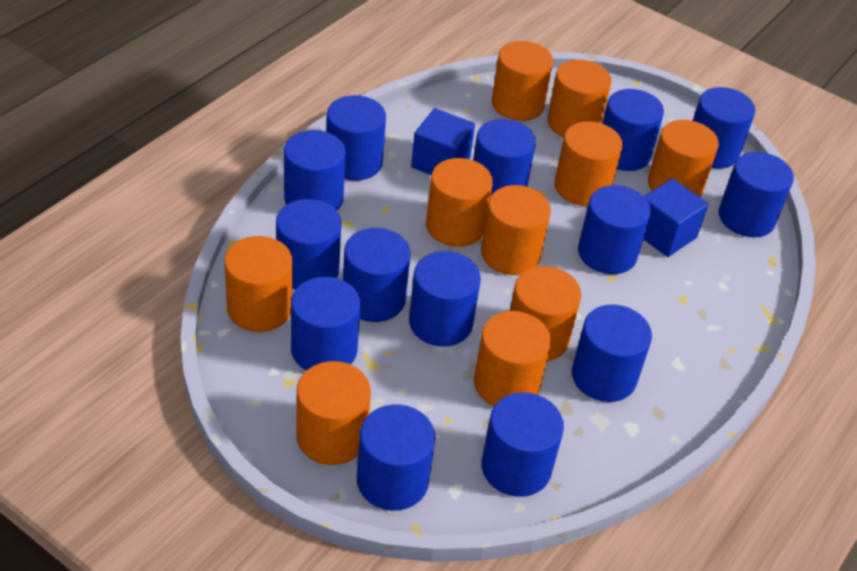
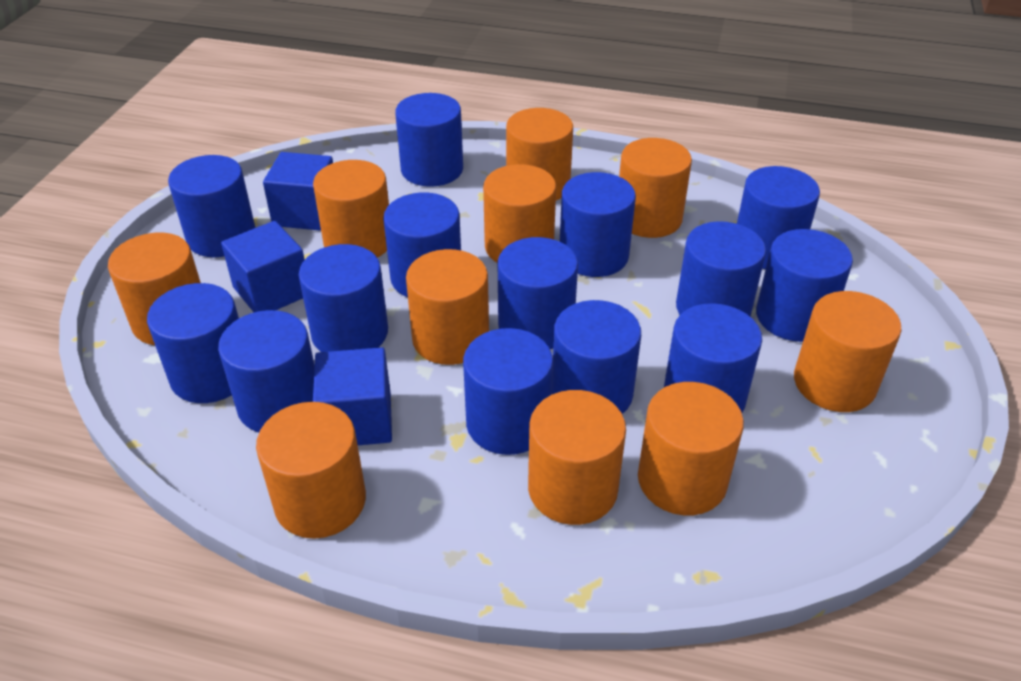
blue cube: [411,108,475,175] [643,178,709,257] = 2 -> [221,221,305,312] [263,152,333,231] [313,347,392,445] = 3

